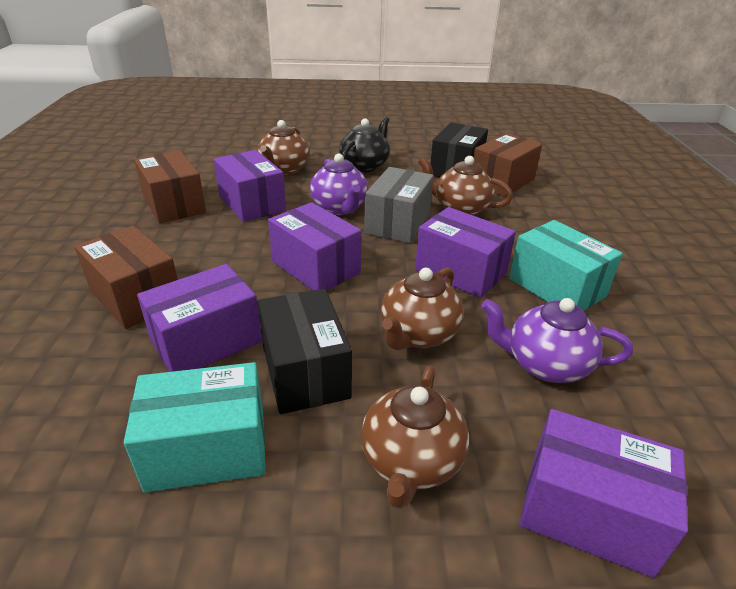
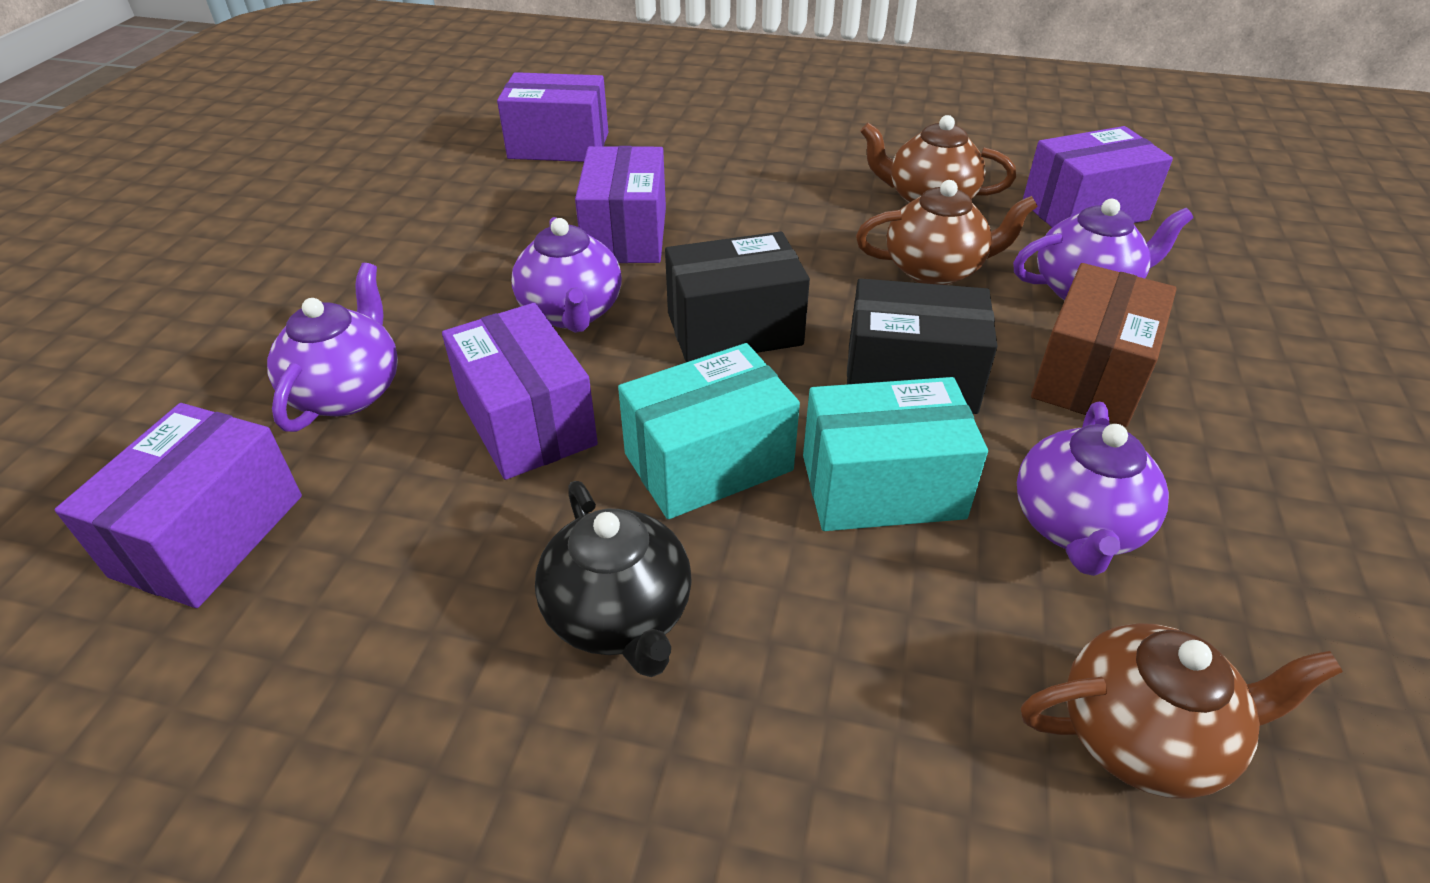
brown box: [75,226,178,329] [134,151,206,223] [474,133,542,197] = 3 -> [1031,263,1177,427] = 1
brown teapot: [257,120,309,175] [361,366,469,509] [381,267,464,350] [418,156,513,215] = 4 -> [856,180,1038,285] [860,115,1016,203] [1021,623,1343,799] = 3
grey box: [364,167,434,243] = 1 -> none = 0
purple teapot: [310,153,368,215] [481,298,633,383] = 2 -> [267,263,398,432] [512,217,622,333] [1013,199,1193,300] [1017,402,1169,576] = 4

